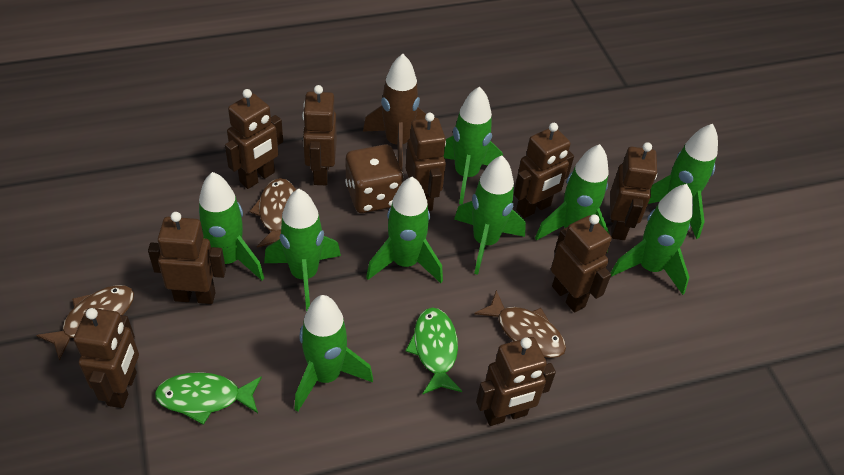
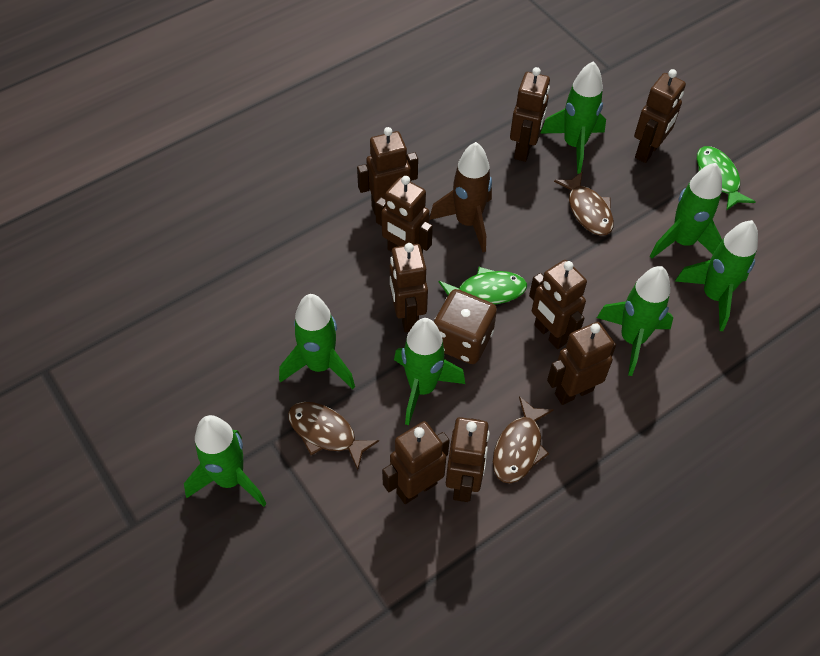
green rocket: [199,172,264,280] [264,188,341,312] [294,295,373,412] [366,177,443,283] [443,86,503,204] [454,155,526,275] [535,144,609,254] [611,184,693,295] [648,124,718,239] = 9 -> [184,415,266,507] [279,294,355,389] [394,318,465,425] [540,61,606,174] [597,266,673,376] [650,163,722,258] [675,220,758,331] = 7

